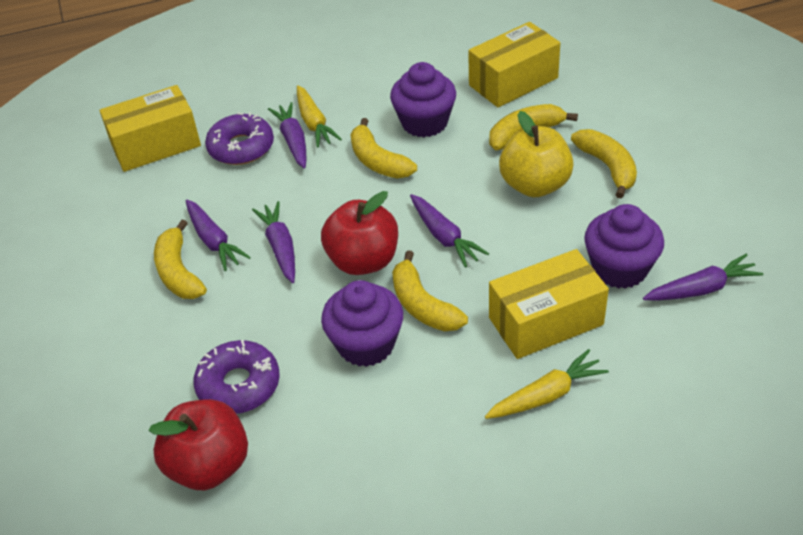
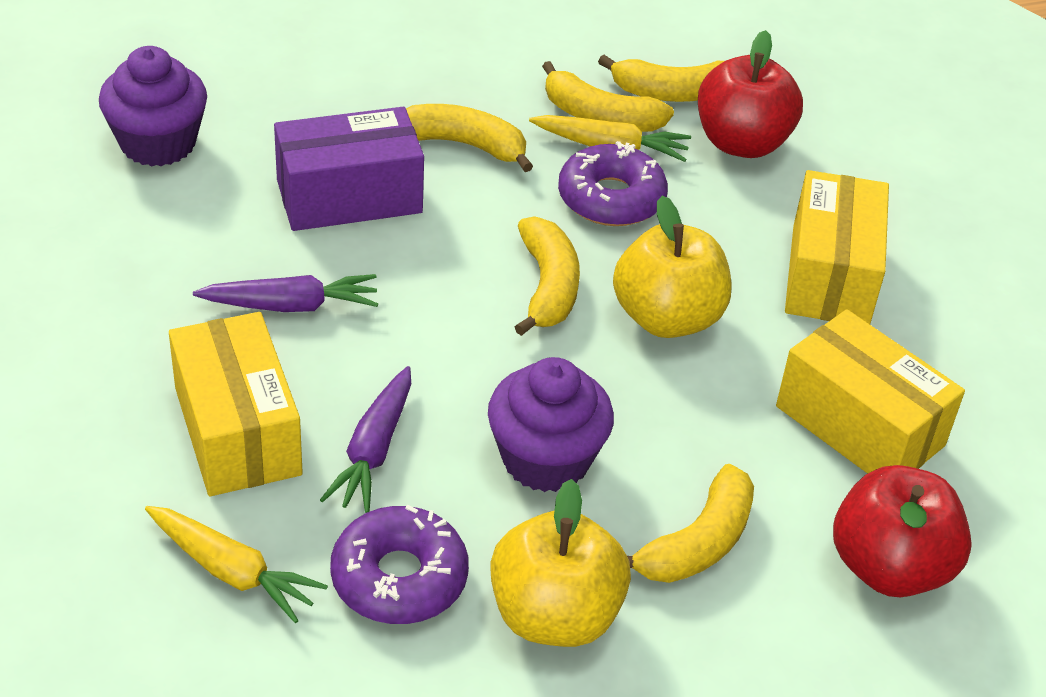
purple box: none = 0 -> [274,107,424,231] = 1
purple carrot: [186,200,251,271] [252,201,295,283] [268,102,307,169] [410,194,489,268] [643,254,763,301] = 5 -> [193,274,378,312] [320,366,411,513] = 2
purple cupcake: [321,280,403,367] [390,62,456,137] [584,204,664,289] = 3 -> [99,46,207,167] [488,357,614,492] = 2
yellow apple: [499,111,574,197] = 1 -> [490,479,631,647] [613,196,731,338] = 2

